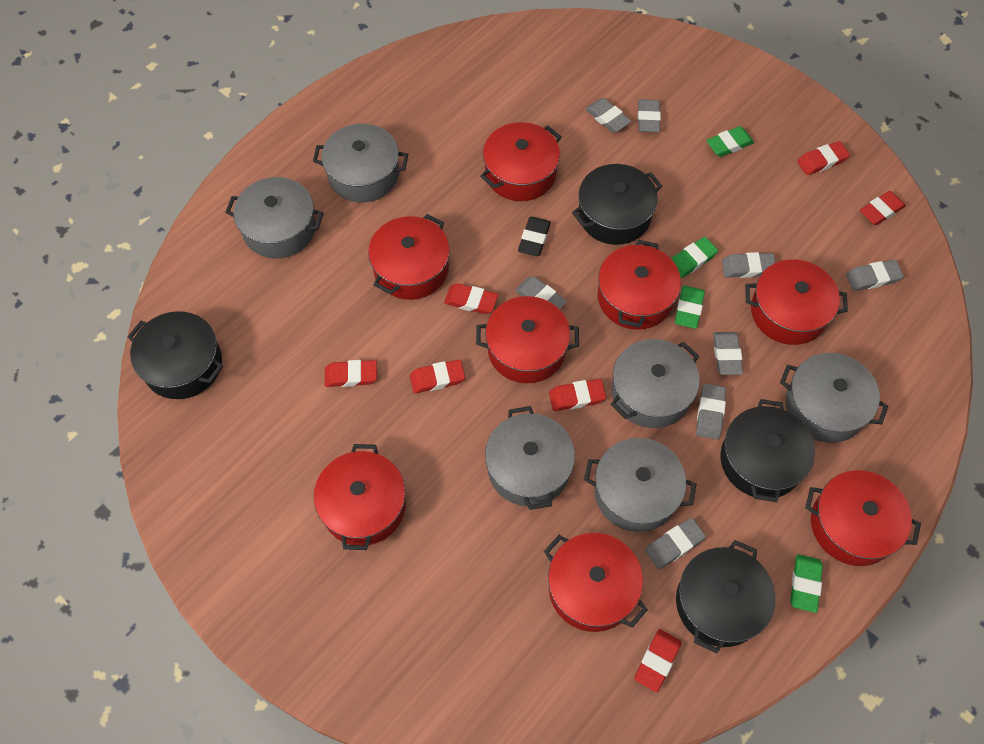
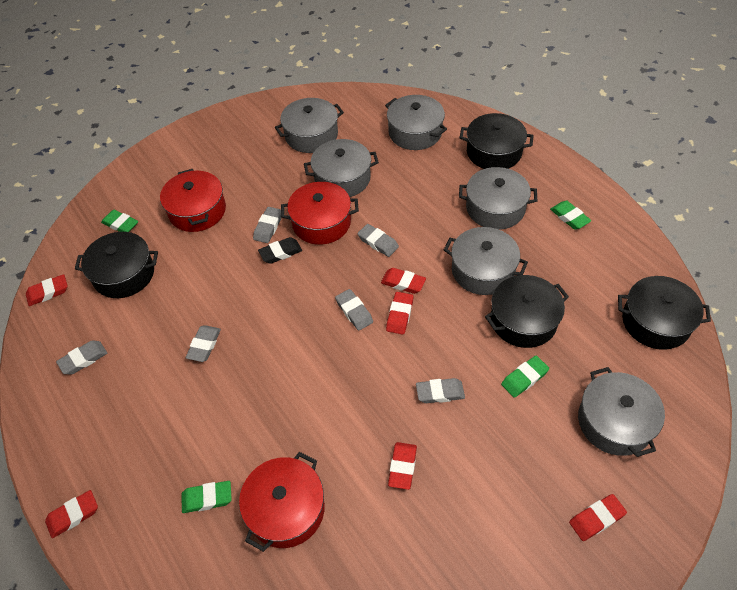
grey eraser: [515,276,567,309] [586,98,631,133] [638,99,661,132] [645,518,706,569] [696,384,726,440] [713,332,743,375] [722,252,775,278] [846,260,904,291] = 8 -> [56,341,107,374] [186,325,221,362] [253,207,281,243] [335,289,373,331] [357,224,399,257] [416,378,465,403] = 6
red eraser: [325,360,377,387] [410,360,465,393] [444,283,498,314] [549,379,606,411] [634,629,682,692] [797,141,850,175] [860,191,906,225] = 7 -> [26,274,68,306] [45,490,98,538] [381,268,426,294] [386,292,414,335] [388,442,417,490] [569,494,627,541] = 6
red pot: [314,444,406,550] [368,214,450,300] [476,296,579,383] [480,122,561,201] [544,533,648,632] [598,240,681,330] [746,259,848,345] [805,470,921,566] = 8 -> [160,169,226,232] [239,452,325,552] [281,182,359,245] = 3

